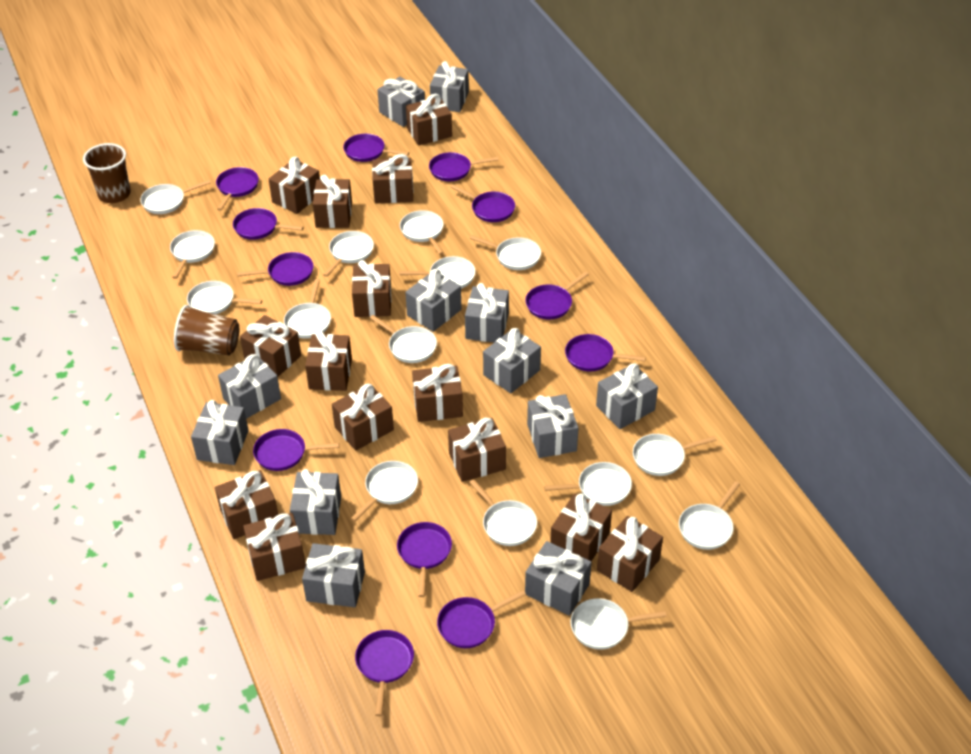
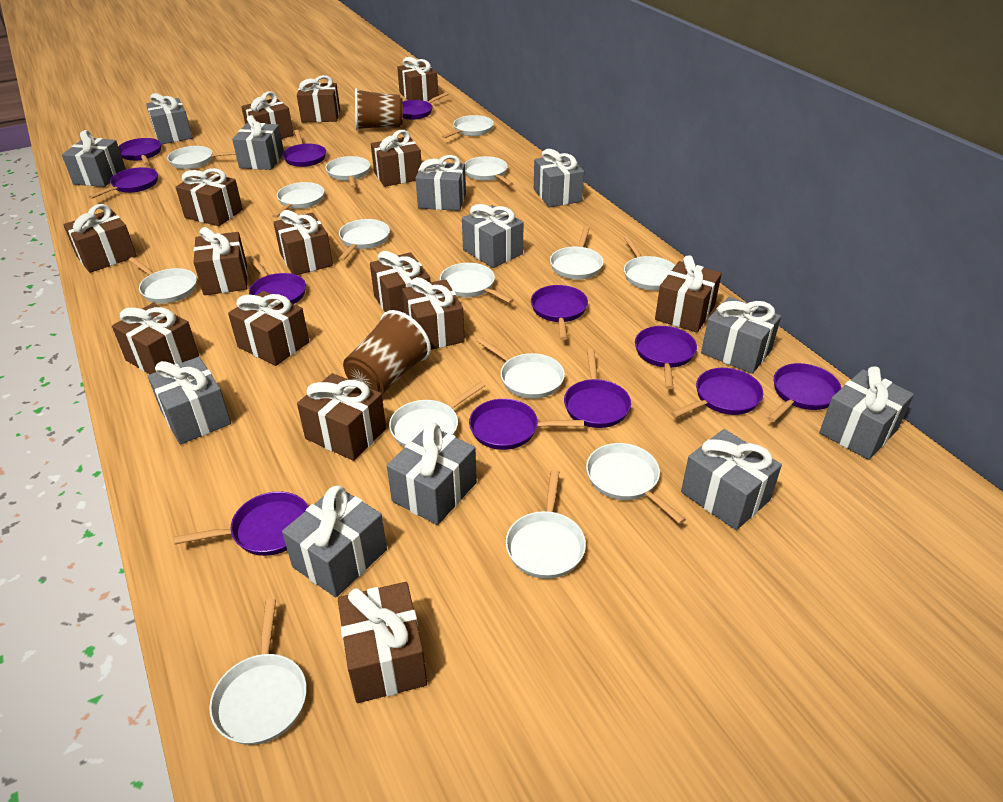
brown gift: [215,470,278,539] [240,315,301,377] [243,513,306,581] [269,157,320,214] [305,331,352,391] [313,175,352,228] [332,384,394,451] [352,260,392,317] [372,154,413,204] [406,94,452,146] [412,364,463,422] [448,418,506,482] [550,493,612,561] [597,516,663,592] = 14 -> [63,204,137,273] [112,303,199,374] [176,168,243,226] [193,227,248,295] [228,291,309,366] [241,91,294,139] [273,210,333,275] [297,75,340,122] [297,373,386,461] [338,582,427,703] [370,251,430,313] [371,130,422,187] [397,57,438,101] [402,277,465,350] [655,255,722,333] = 15

